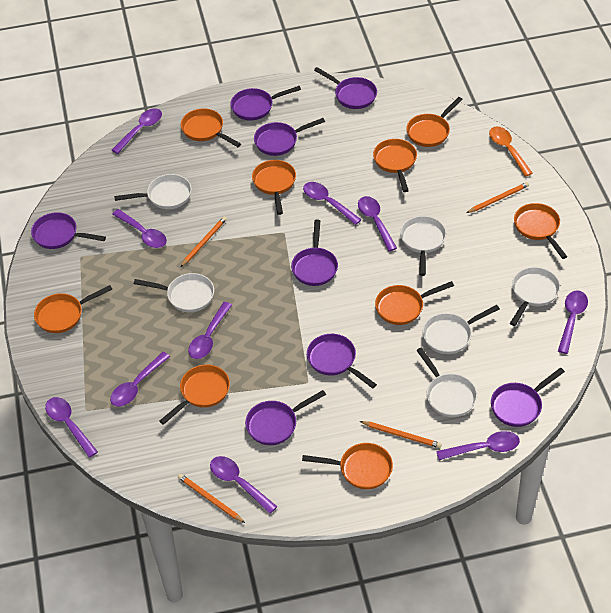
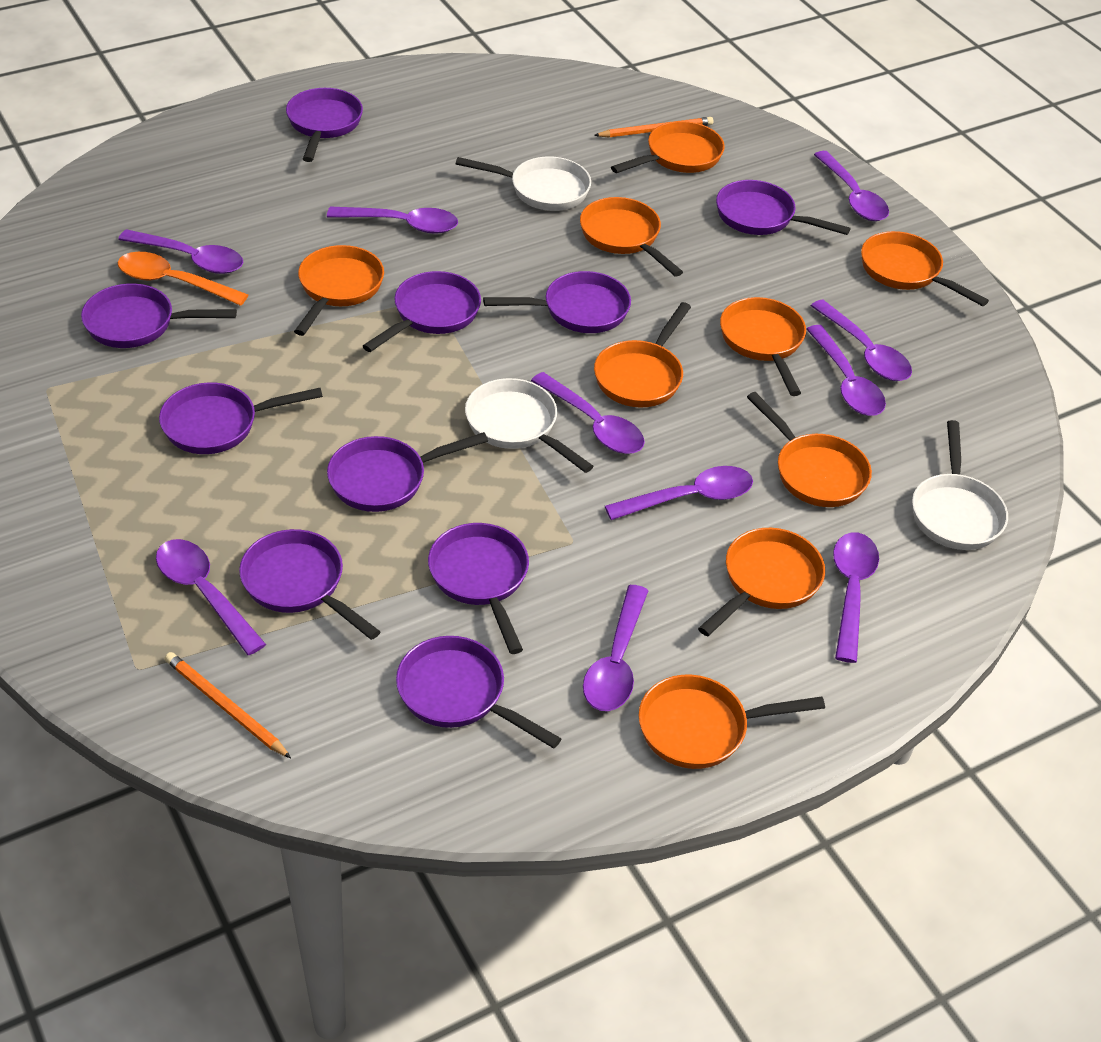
orange pencil: [178,474,245,523] [180,216,227,267] [360,421,442,448] [467,182,529,213] = 4 -> [165,652,291,758] [594,117,713,138] = 2
purple pan: [31,212,106,249] [230,86,301,121] [245,390,326,445] [254,118,325,156] [291,220,338,286] [307,334,377,389] [314,67,377,109] [491,368,565,427] = 8 -> [81,284,237,348] [159,382,323,454] [239,529,381,640] [286,88,363,162] [327,432,488,512] [363,271,481,352] [396,636,562,749] [428,523,529,654] [483,271,631,333] [716,180,851,235] = 10
white pan: [114,174,192,209] [134,273,214,312] [400,216,446,276] [416,347,477,417] [423,305,500,354] [510,267,560,326] = 6 -> [456,156,591,211] [465,378,594,473] [912,420,1008,550] = 3

